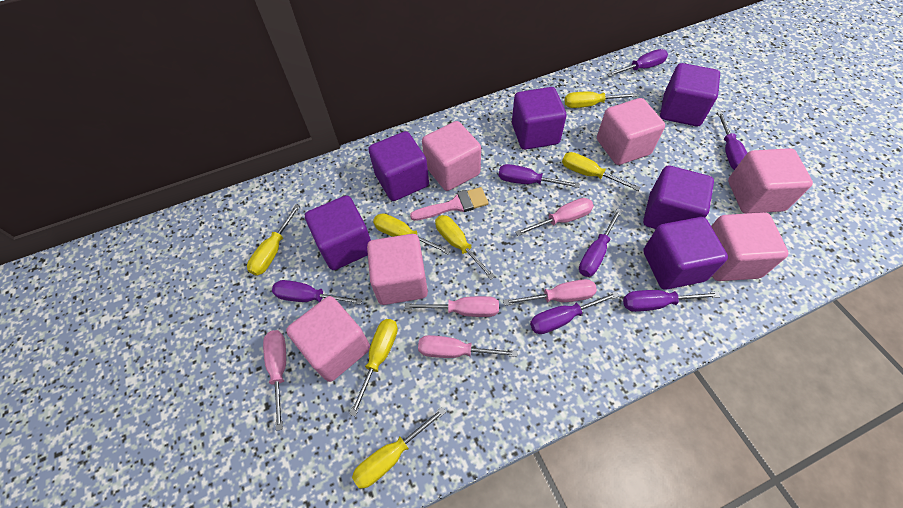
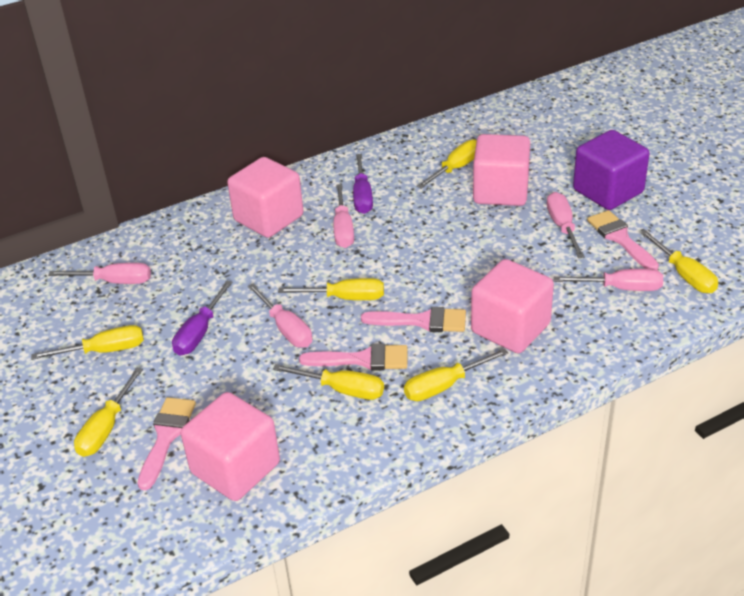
pink brush: [410,187,489,221] = 1 -> [138,397,196,490] [299,344,407,370] [361,307,466,332] [587,210,659,270] = 4
pink cube: [286,296,370,382] [367,234,428,305] [422,121,481,191] [597,98,665,165] [711,212,789,281] [728,148,813,213] = 6 -> [181,392,280,501] [227,157,303,238] [471,259,554,353] [473,134,530,206] = 4
purple cube: [305,195,371,270] [368,131,429,201] [512,87,566,150] [643,166,714,229] [643,217,728,290] [660,63,720,126] = 6 -> [573,130,650,210] = 1
purple screwdriver: [272,280,362,305] [499,164,580,188] [530,291,619,334] [579,208,623,277] [607,49,668,77] [623,290,720,312] [717,111,747,170] = 7 -> [172,281,233,356] [353,154,373,214] = 2

